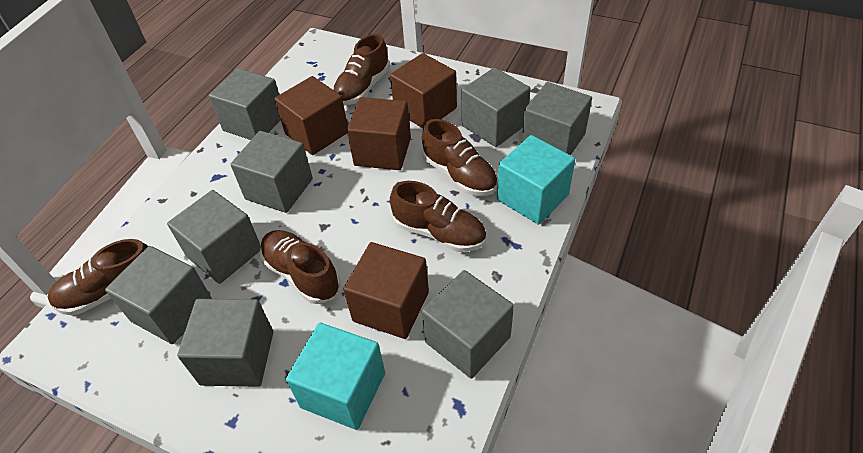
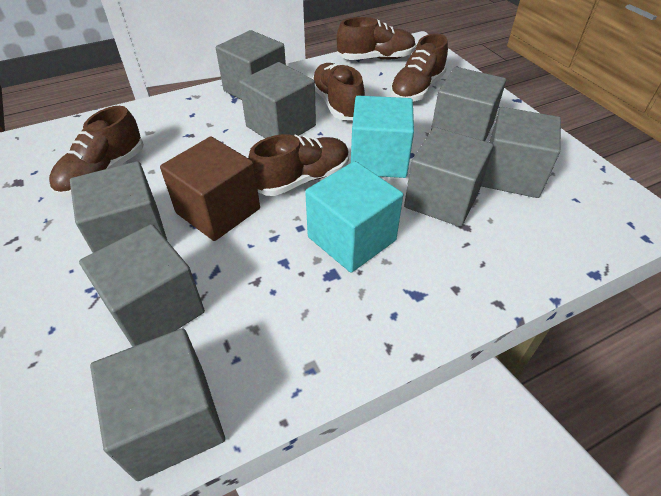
brown cube: [274,76,348,155] [343,242,429,339] [347,97,411,170] [390,53,457,128] = 4 -> [160,137,260,241] = 1

